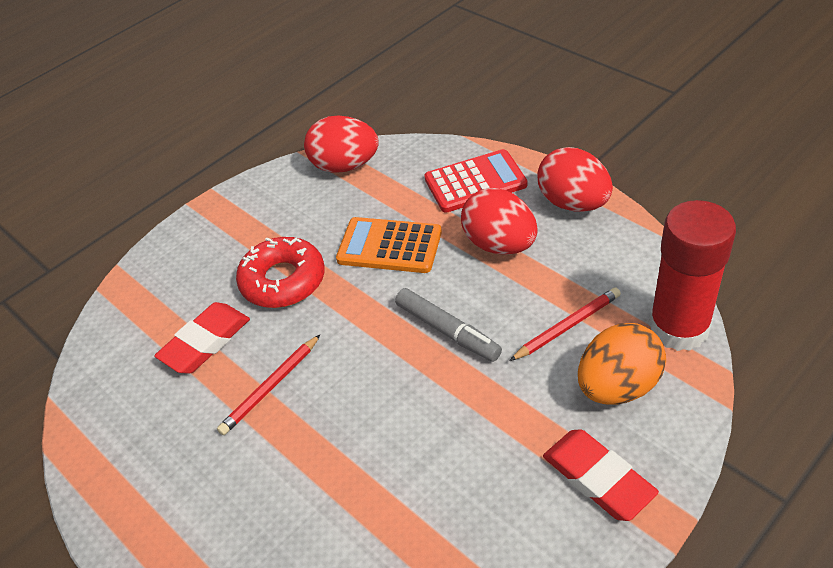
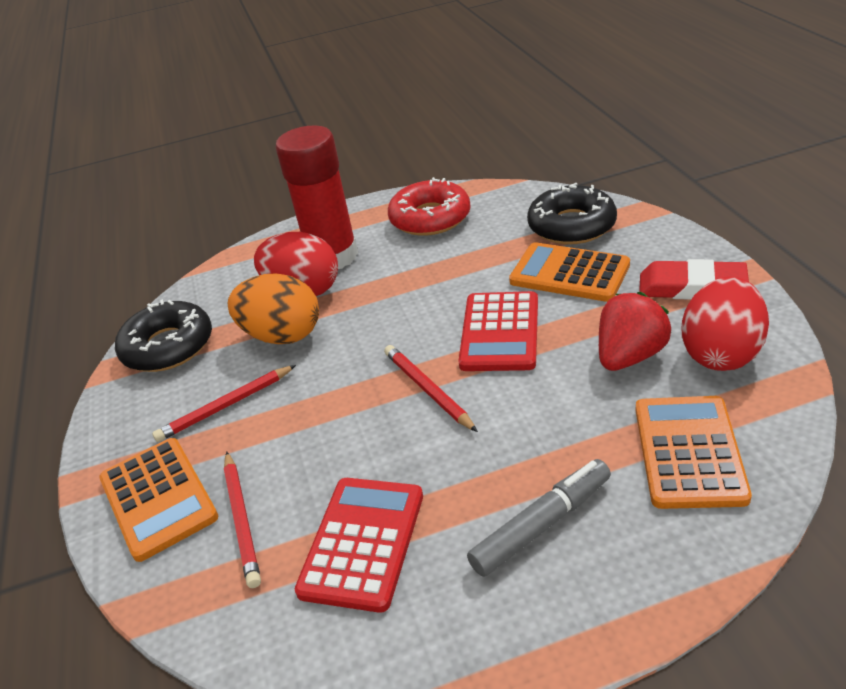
black donut: none = 0 -> [115,299,212,372] [527,183,617,244] = 2
orange calculator: [336,217,442,273] = 1 -> [99,438,218,562] [509,242,630,302] [635,396,752,509] = 3
red calculator: [424,149,527,213] = 1 -> [295,478,423,613] [458,291,538,371] = 2
red egg: [304,116,379,173] [461,188,538,255] [537,147,613,212] = 3 -> [254,232,338,296] [681,277,769,371] = 2
red eraser: [154,302,250,374] [543,429,659,521] = 2 -> [639,259,749,300] = 1
red pencil: [217,334,321,435] [509,288,621,361] = 2 -> [152,365,296,442] [224,451,261,588] [384,345,478,432] = 3
red strawberry: none = 0 -> [599,292,671,371] = 1

